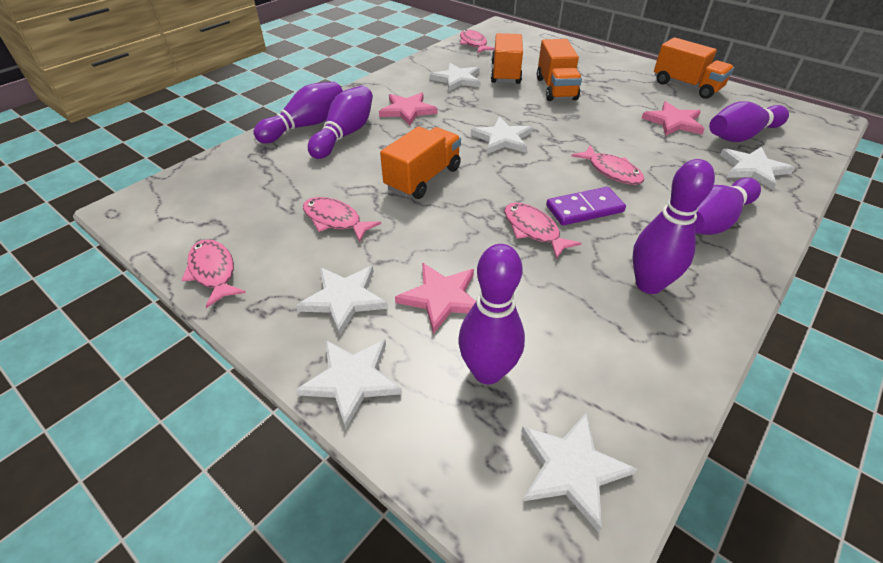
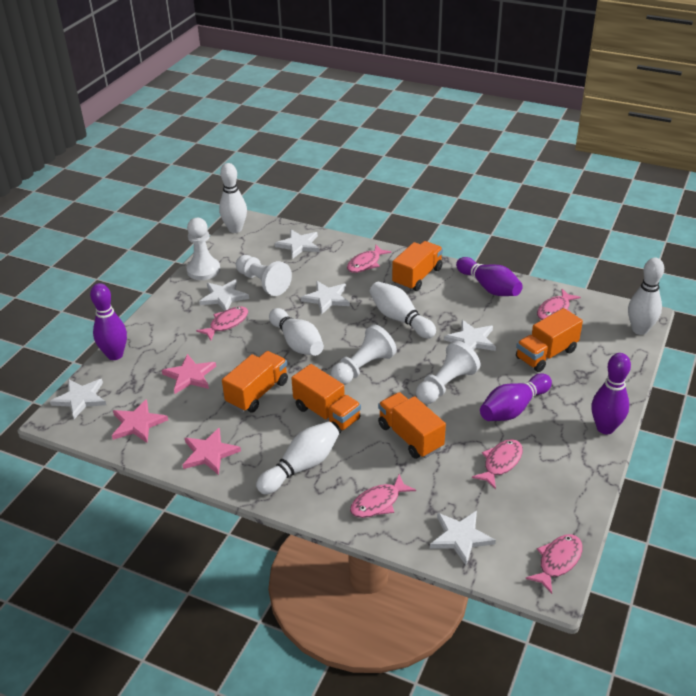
orange truck: [380,126,461,199] [491,33,523,84] [537,39,582,101] [654,37,734,99] = 4 -> [222,351,288,413] [291,364,361,434] [378,392,446,459] [392,241,443,291] [516,308,583,372] = 5
pink fish: [182,239,246,308] [303,197,381,242] [460,30,495,53] [504,202,582,259] [571,145,644,185] = 5 -> [196,307,248,341] [347,245,391,273] [350,474,416,518] [472,439,523,490] [525,534,583,594] [537,289,581,320] = 6
purple bowling pin: [253,82,343,143] [308,86,373,159] [458,244,525,384] [633,159,715,294] [695,178,761,235] [709,101,789,142] = 6 -> [90,283,127,360] [456,257,523,296] [480,373,552,421] [591,353,631,434] = 4
purple domino: [546,187,626,226] = 1 -> none = 0
white bowling pin: none = 0 -> [219,163,247,233] [256,421,339,494] [269,308,324,356] [370,282,436,339] [628,258,664,335] = 5
white pawn: none = 0 -> [186,218,220,280] [236,255,292,296] [331,324,397,385] [416,340,480,404] = 4

